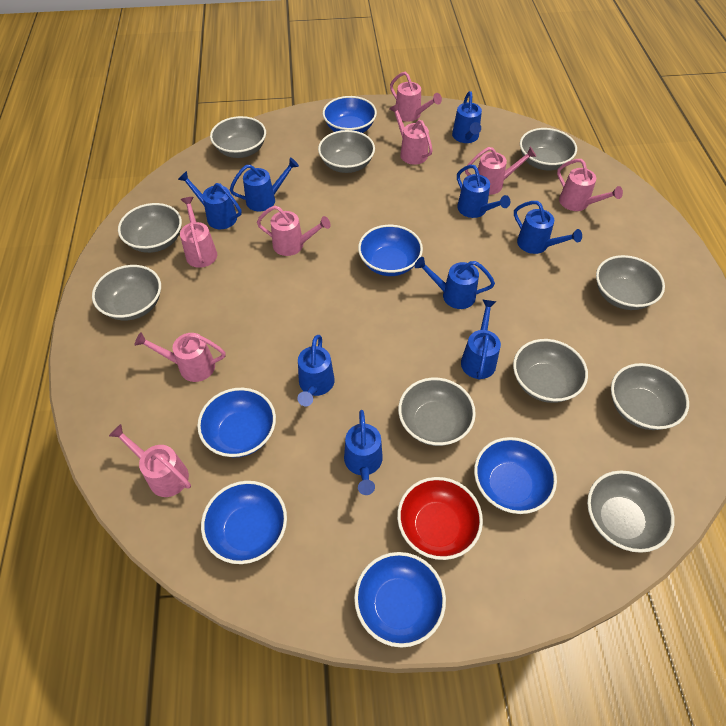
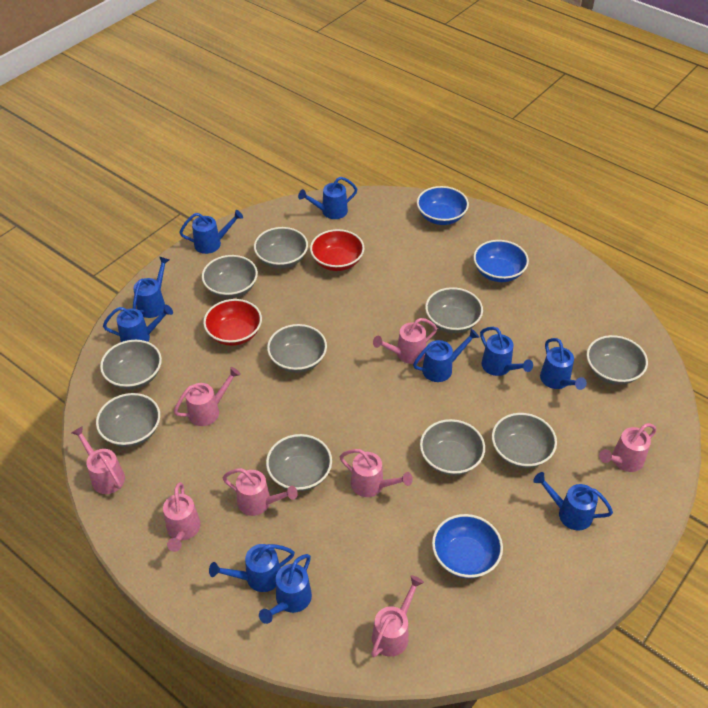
blue bowl: [197,388,276,457] [201,481,287,564] [323,96,377,133] [354,552,446,648] [358,225,423,276] [474,437,557,514] = 6 -> [417,186,469,225] [432,514,503,578] [473,240,529,282] = 3
blue watering can: [178,171,242,229] [230,157,299,211] [297,335,335,406] [344,410,383,495] [414,257,495,309] [452,91,482,143] [457,165,510,218] [461,299,501,380] [514,201,582,254] = 9 -> [103,305,173,342] [133,256,169,318] [179,210,243,254] [209,544,295,592] [259,554,312,624] [298,177,357,219] [413,329,479,382] [480,327,533,376] [533,472,613,531] [540,338,587,390] = 10
red bowl: [397,477,483,560] = 1 -> [203,299,262,346] [310,229,364,271] = 2

